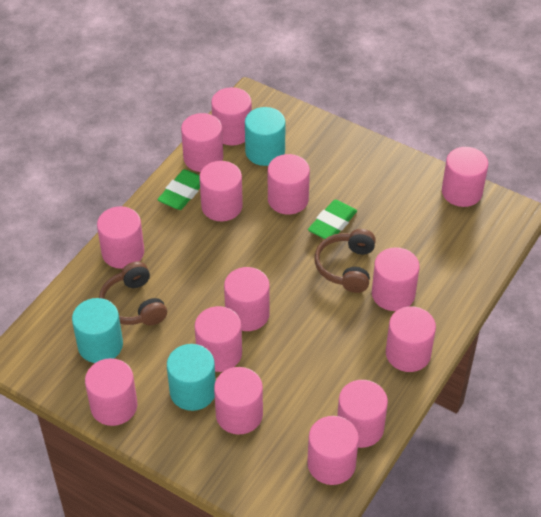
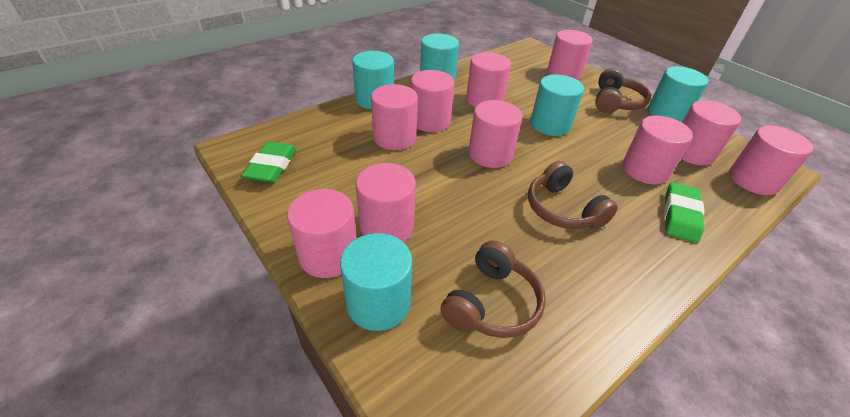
brown headphones: [99,261,167,326] [315,229,376,293] = 2 -> [441,241,546,338] [528,161,618,229] [595,68,651,113] = 3
pink cylinder: [85,358,137,426] [97,206,144,269] [181,113,223,172] [195,306,242,372] [199,161,243,221] [211,87,252,146] [214,367,263,434] [224,267,270,331] [268,154,310,215] [307,416,359,485] [337,380,388,448] [372,247,420,311] [386,306,436,372] [442,147,488,207] = 14 -> [287,189,357,278] [356,163,416,242] [371,84,418,150] [411,70,455,132] [466,52,511,108] [468,100,522,168] [547,30,593,80] [622,116,693,184] [681,100,741,165] [729,126,814,195] = 10
turquoise cylinder: [72,298,123,363] [167,344,216,411] [245,107,286,166] = 3 -> [340,233,412,331] [352,51,394,110] [420,33,459,81] [530,74,584,136] [648,66,709,122] = 5

